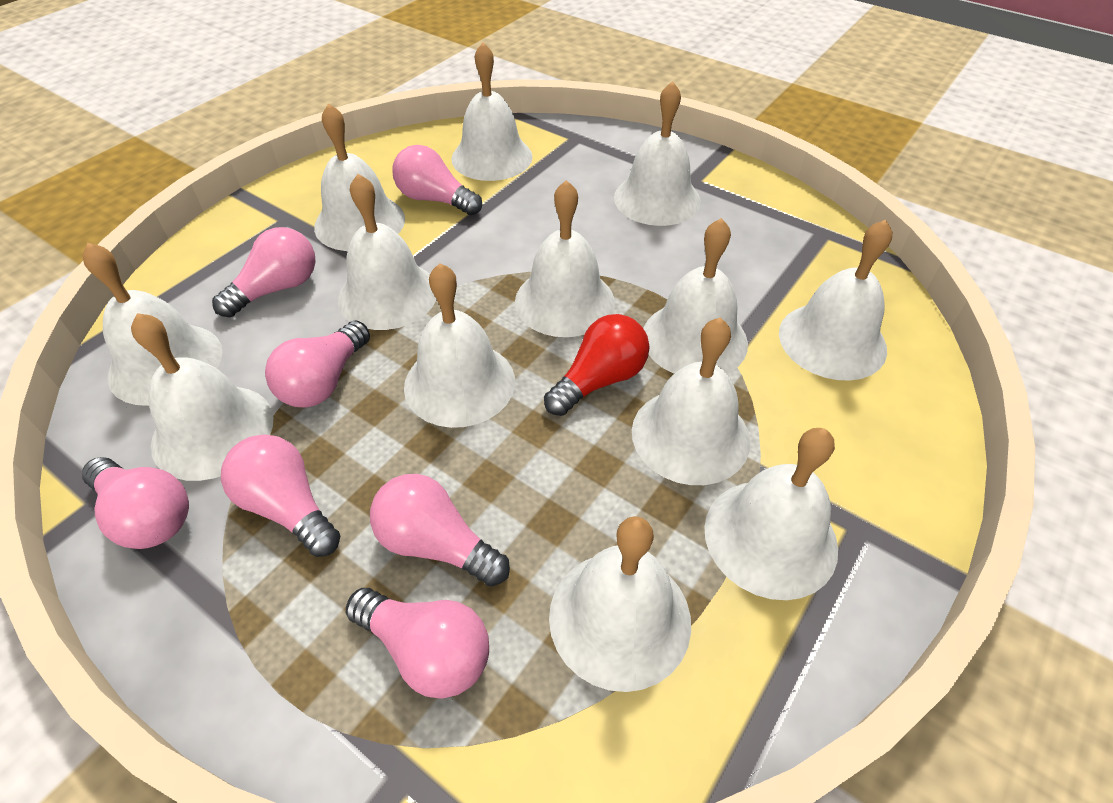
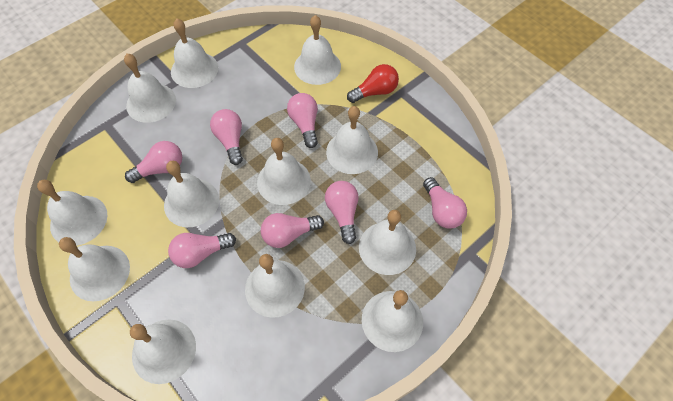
white bell: [83,243,222,406] [131,313,273,481] [314,103,405,251] [338,174,437,330] [404,263,515,428] [451,42,533,181] [515,180,615,337] [549,516,691,692] [614,81,701,226] [632,318,750,485] [643,218,748,374] [704,428,838,600] [779,220,892,381] = 13 -> [37,180,107,246] [59,237,130,301] [124,54,176,123] [130,320,196,384] [164,161,219,227] [171,19,218,88] [245,254,305,318] [257,138,311,205] [294,15,341,85] [326,106,378,174] [359,210,416,275] [362,290,423,352] = 12

